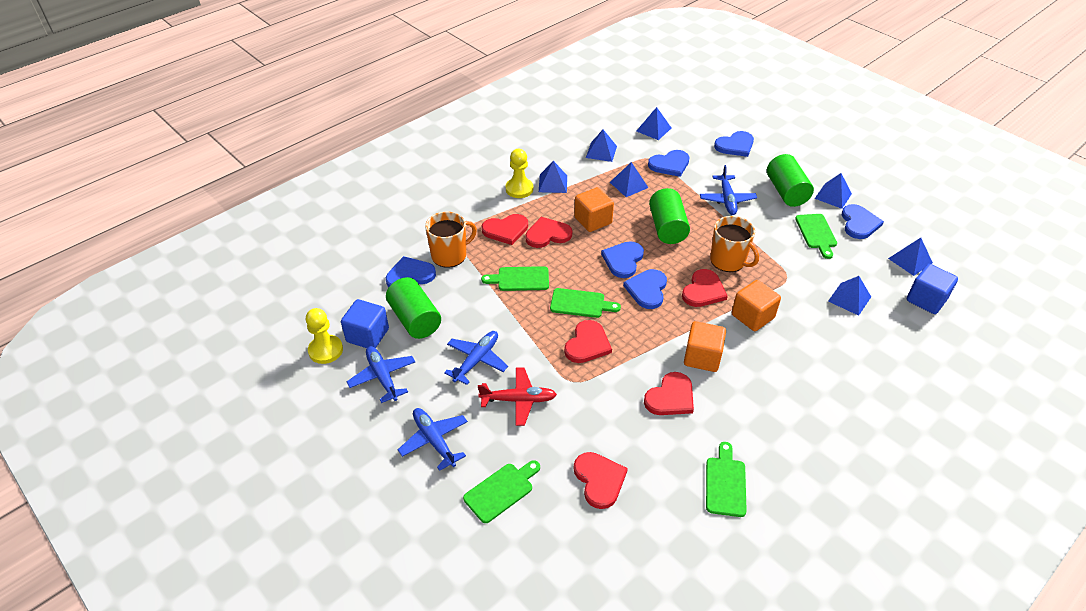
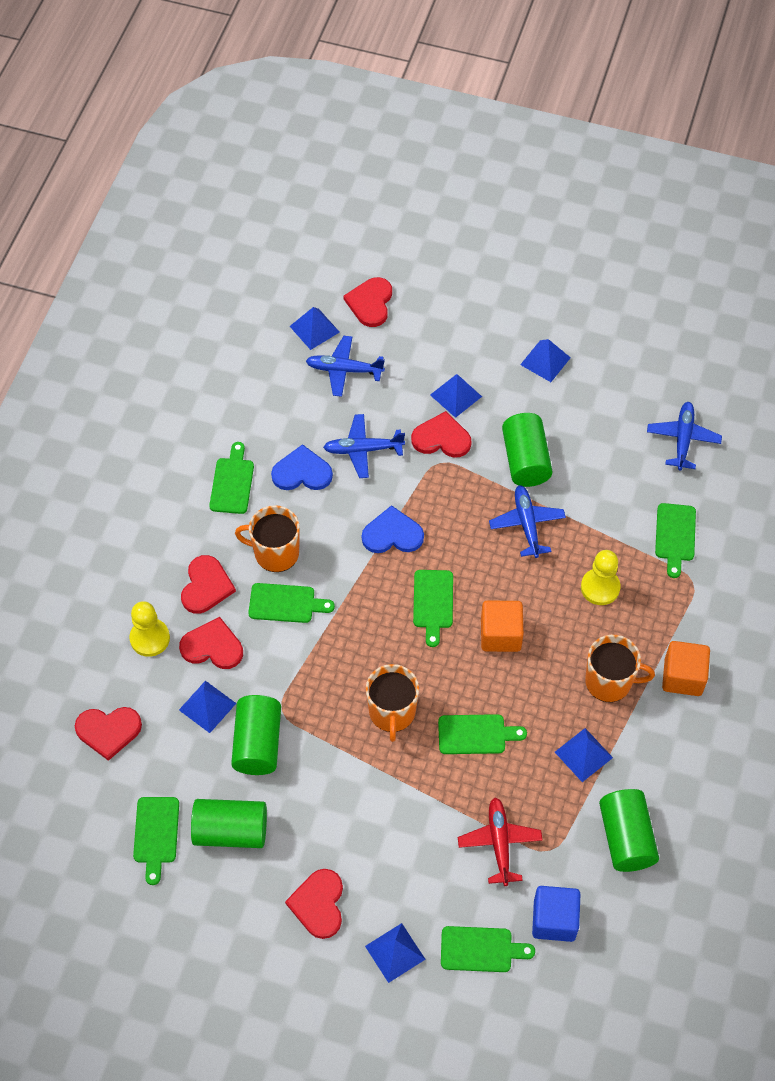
blue cube: [341,299,389,348] [907,264,958,314] = 2 -> [532,886,580,942] = 1
blue heart: [386,256,436,287] [601,241,644,278] [623,269,667,309] [648,150,689,177] [714,131,754,157] [842,204,884,239] = 6 -> [271,444,333,490] [362,505,424,553] = 2
blue pyramid: [539,161,567,193] [586,130,617,162] [610,162,649,197] [637,107,671,140] [815,173,852,209] [828,276,871,316] [888,238,933,276] = 7 -> [179,681,236,733] [290,307,340,350] [365,923,426,983] [430,374,482,418] [520,339,571,382] [555,728,613,782] = 6
green cutting board: [463,460,540,523] [481,266,549,291] [550,288,621,318] [706,442,747,517] [795,214,837,259] = 5 -> [133,797,179,885] [209,442,254,514] [248,583,335,623] [413,570,453,647] [438,714,527,754] [441,926,535,972] [655,503,696,578] = 7
green cylinder: [386,277,441,339] [649,188,690,244] [767,154,814,207] = 3 -> [191,799,267,848] [231,695,281,775] [502,413,553,487] [599,789,659,872] = 4
orange cube: [574,187,614,232] [684,321,726,372] [732,280,781,331] = 3 -> [481,601,524,652] [662,641,710,696] = 2
orange mug: [425,212,477,268] [710,216,759,272] = 2 -> [235,505,300,572] [366,664,419,742] [585,635,655,702] = 3

